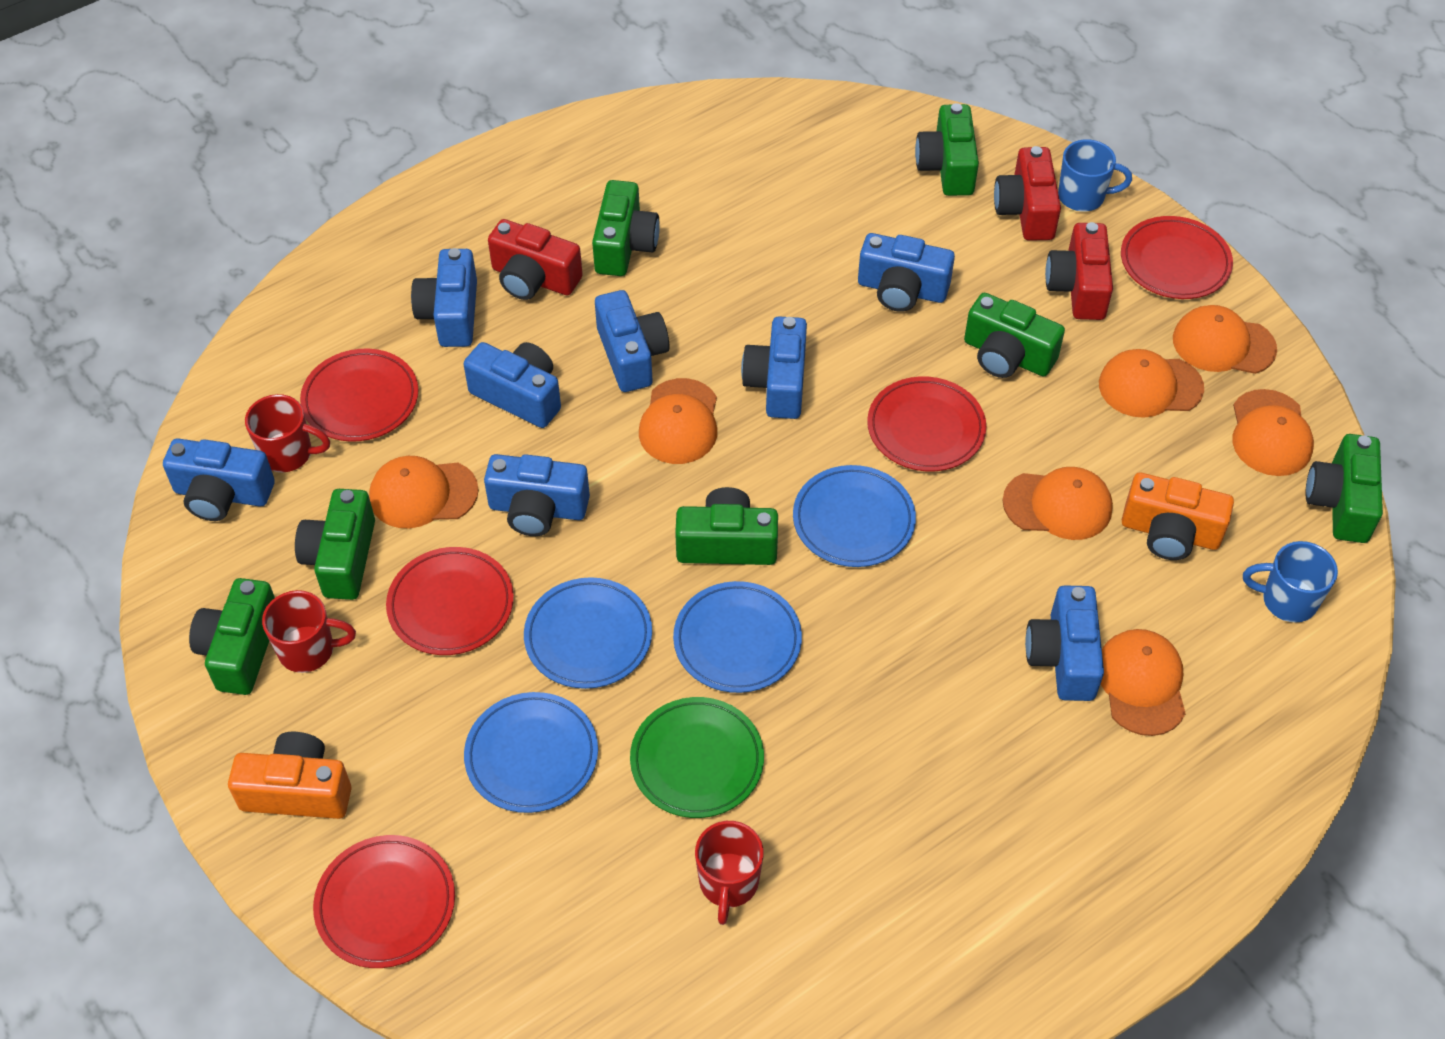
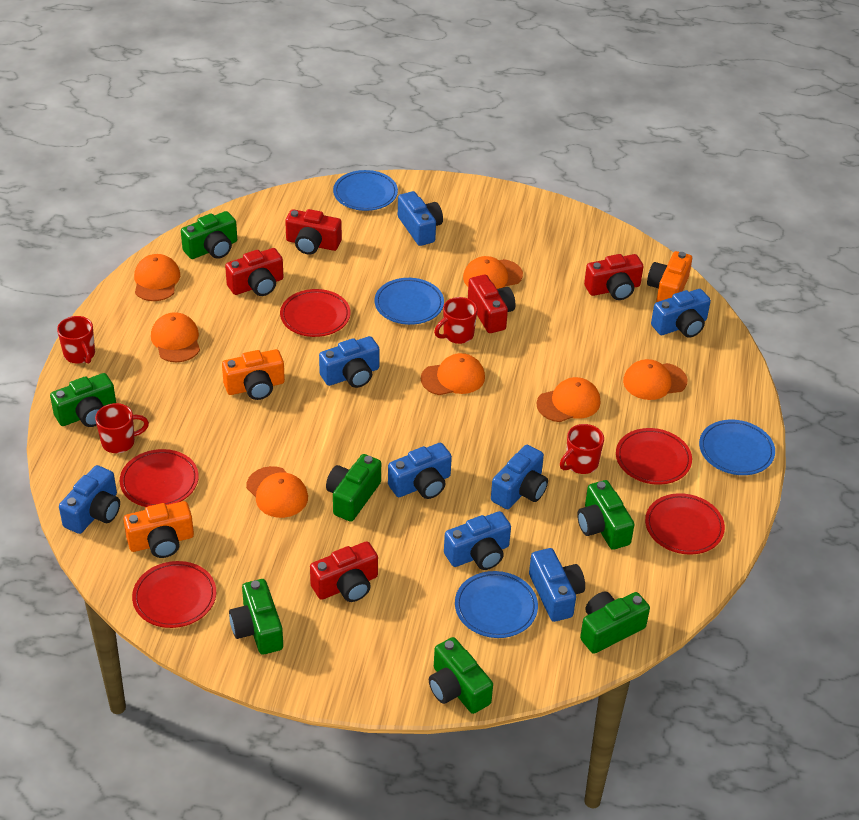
blue mug: [1058,139,1132,212] [1243,541,1338,623] = 2 -> none = 0
green plate: [630,697,764,818] = 1 -> none = 0
orange camera: [228,732,352,819] [1122,473,1234,560] = 2 -> [123,501,194,558] [222,349,285,400] [647,251,692,302] = 3
red camera: [488,219,583,300] [994,146,1061,241] [1045,222,1113,320] = 3 -> [225,248,284,296] [285,209,342,255] [310,541,378,602] [468,275,515,333] [584,254,644,300] = 5
red mug: [245,394,330,472] [262,590,356,673] [695,821,764,925] = 3 -> [57,316,95,364] [95,403,149,453] [434,297,478,344] [560,424,604,474] = 4

